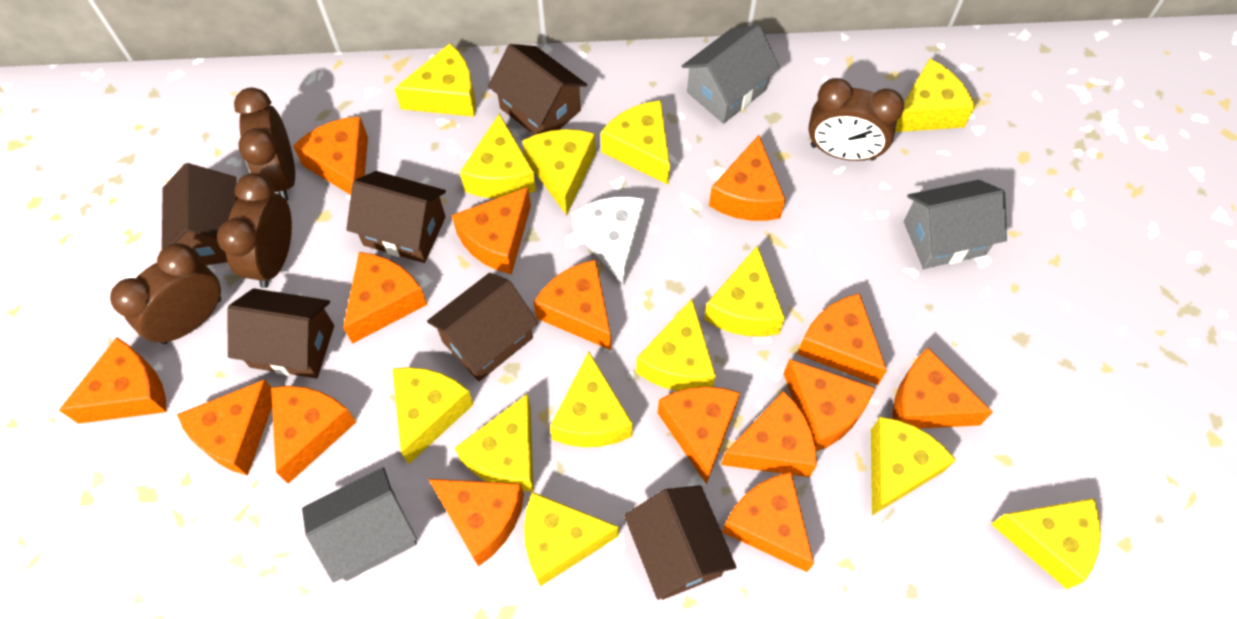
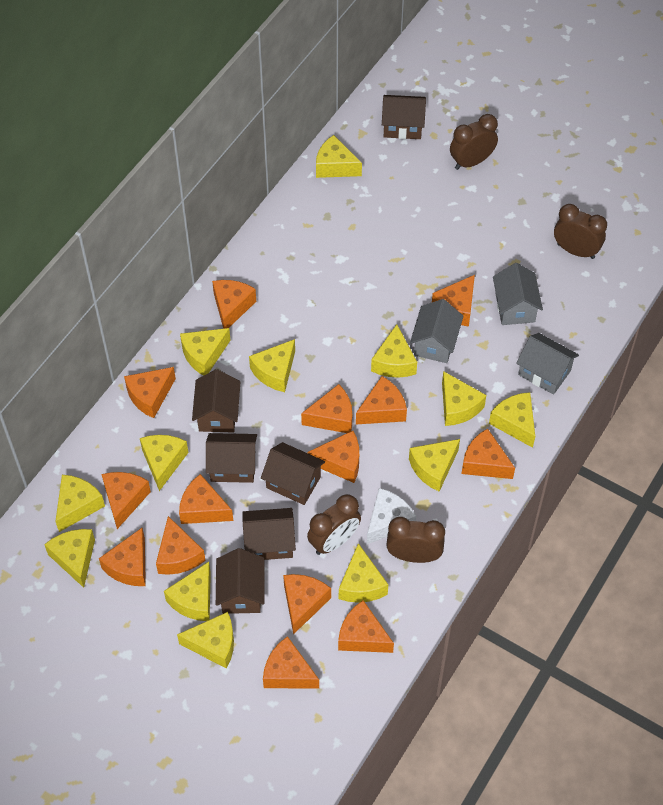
orange cheese: [59,337,167,424] [177,379,272,475] [271,386,356,484] [293,117,368,195] [343,252,428,344] [429,479,524,566] [452,187,531,274] [533,260,611,350] [658,386,740,484] [709,135,785,221] [721,391,817,477] [722,472,814,572] [784,359,875,451] [797,293,887,385] [893,348,993,429] = 15 -> [99,528,146,586] [102,472,151,529] [124,367,176,418] [156,516,206,575] [179,474,233,524] [212,280,256,329] [263,636,319,689] [283,574,331,635] [301,384,352,433] [308,431,359,483] [338,600,394,653] [356,376,407,424] [432,275,475,327] [462,428,515,479] = 14

